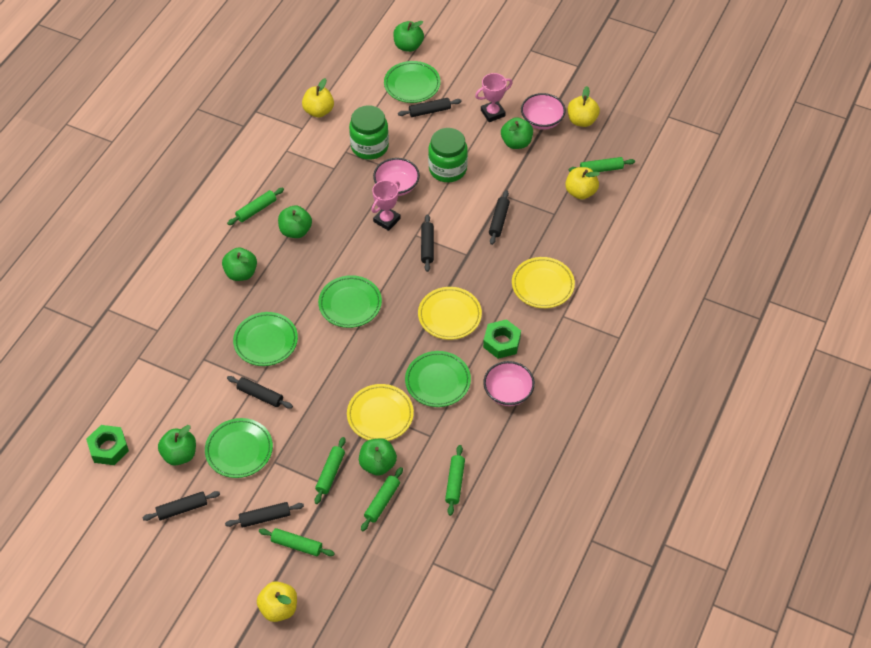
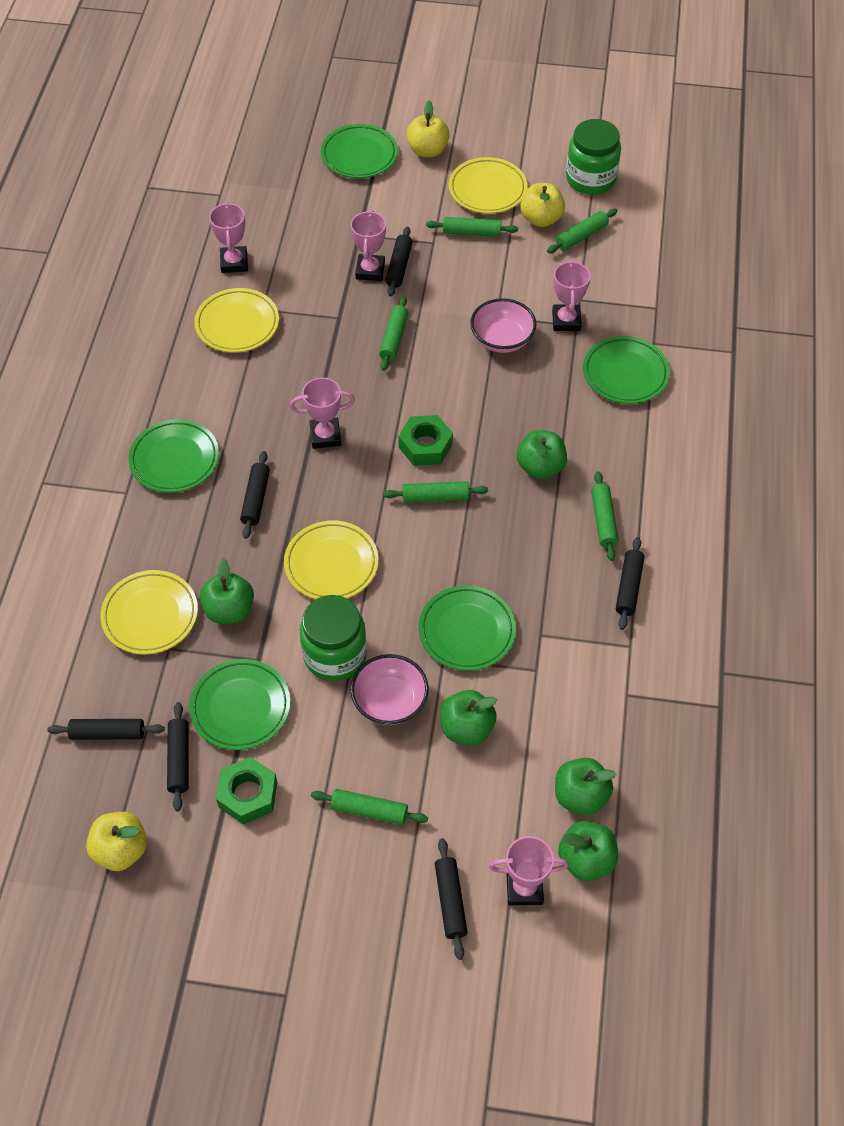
green apple: [158,425,196,466] [222,247,257,281] [278,205,312,238] [359,438,397,476] [393,21,424,52] [501,117,533,149] = 6 -> [200,558,254,624] [440,690,497,745] [517,430,567,479] [555,758,616,816] [558,821,618,881] = 5
pink bowl: [373,158,420,196] [483,361,535,406] [521,93,566,130] = 3 -> [350,654,429,725] [470,298,536,353] = 2
pink trophy: [371,180,401,231] [475,73,513,122] = 2 -> [209,202,248,273] [290,377,355,449] [351,210,386,281] [489,836,569,905] [552,259,591,331] = 5
yellow apple: [257,581,297,622] [302,78,334,118] [565,167,600,199] [568,86,600,127] = 4 -> [86,812,147,871] [407,101,450,157] [520,183,565,227] = 3
yellow plate: [347,384,414,441] [418,287,482,340] [512,257,575,308] = 3 -> [100,570,198,655] [194,288,279,353] [284,521,378,599] [449,157,527,214] = 4

